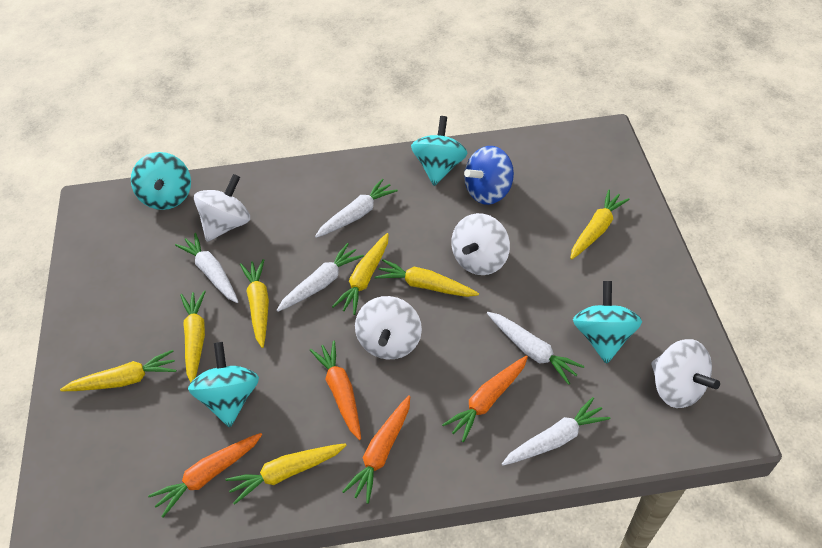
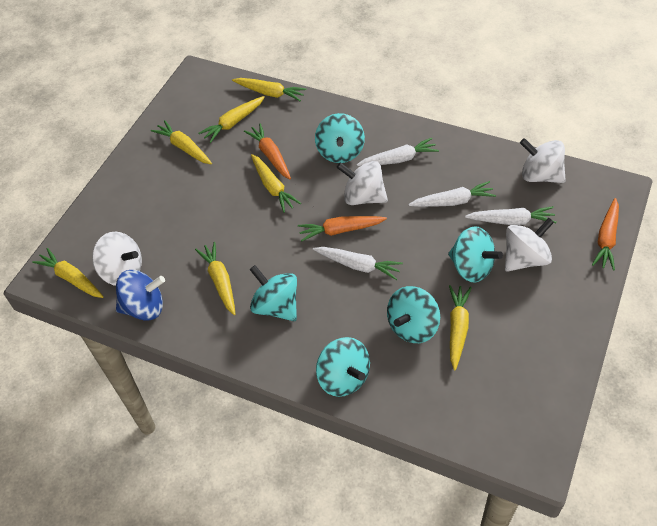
orange carrot: [148,433,262,518] [310,341,361,440] [342,395,410,504] [442,355,528,442] = 4 -> [244,124,291,179] [298,216,387,241] [592,198,619,270] = 3
turquoise spinning top: [131,152,191,210] [188,342,259,427] [411,116,467,186] [573,281,642,364] = 4 -> [250,265,297,321] [315,113,365,163] [316,337,370,397] [387,286,440,343] [448,226,503,282] = 5
white carrot: [175,233,238,303] [276,243,364,312] [315,179,398,238] [487,312,585,385] [502,397,610,466] = 5 -> [313,247,403,280] [357,138,439,166] [408,181,496,207] [465,206,557,225] = 4

